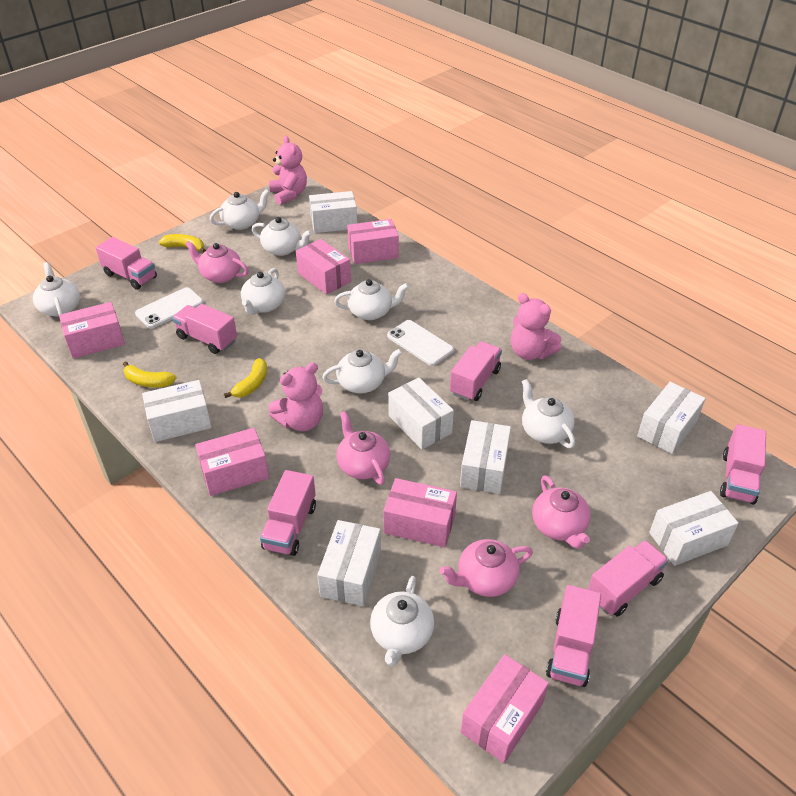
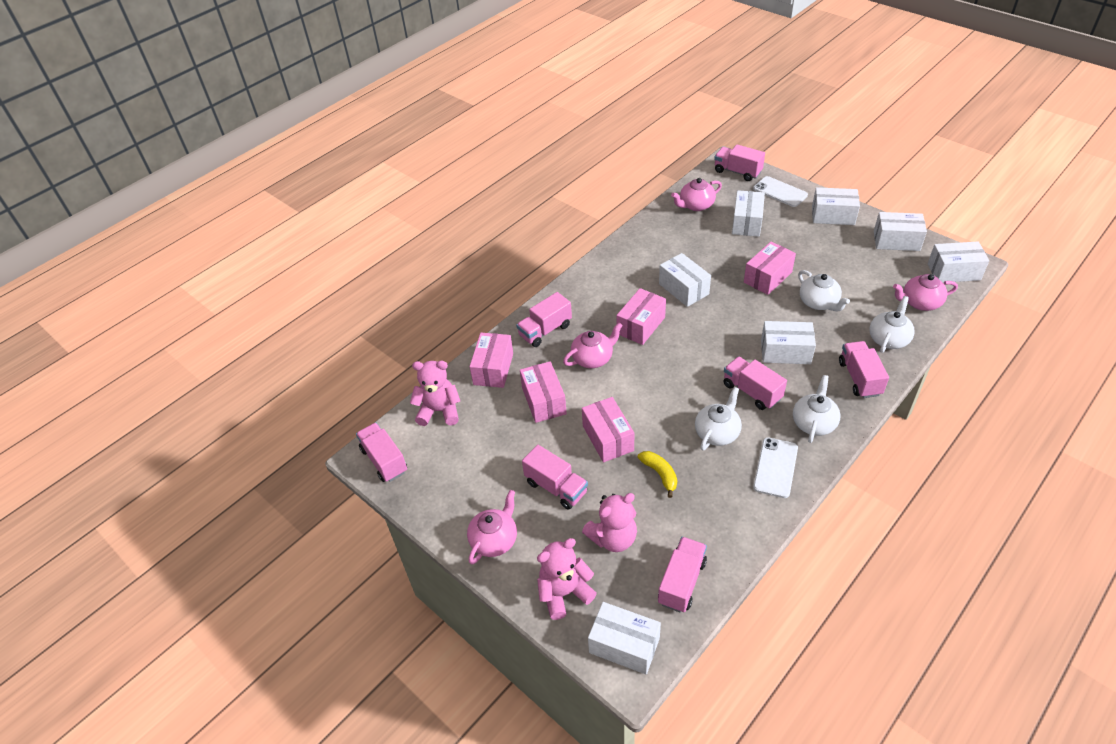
pink box: [59,302,125,359] [195,428,269,496] [296,239,351,295] [347,219,399,264] [383,478,457,547] [461,654,549,763] = 6 -> [469,333,513,388] [520,361,567,423] [582,397,634,462] [616,288,666,345] [744,241,796,295] = 5
white teapot: [33,262,80,317] [210,189,270,230] [241,268,285,315] [252,217,312,256] [322,349,402,393] [334,279,409,320] [370,576,434,666] [522,379,575,448] = 8 -> [695,387,742,451] [793,375,840,443] [798,270,850,312] [869,296,915,353] = 4
yellow banana: [123,361,177,388] [159,234,206,253] [224,358,267,398] = 3 -> [638,451,677,498] = 1

